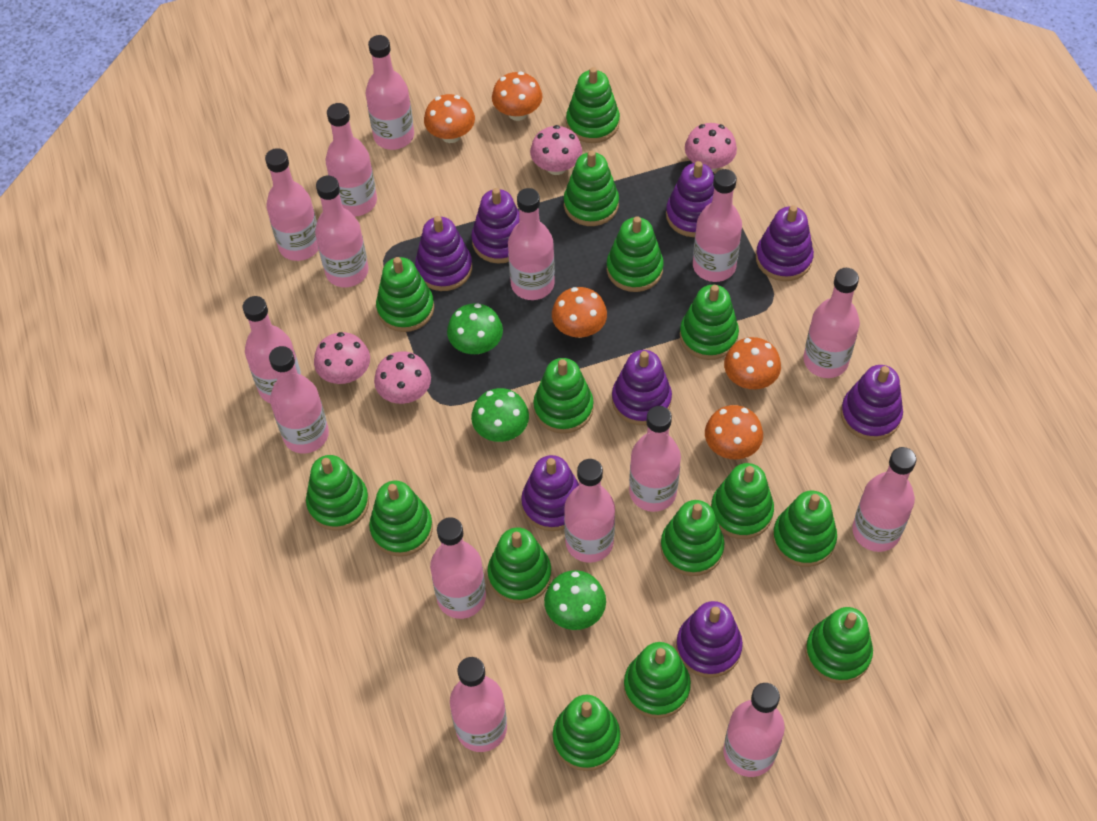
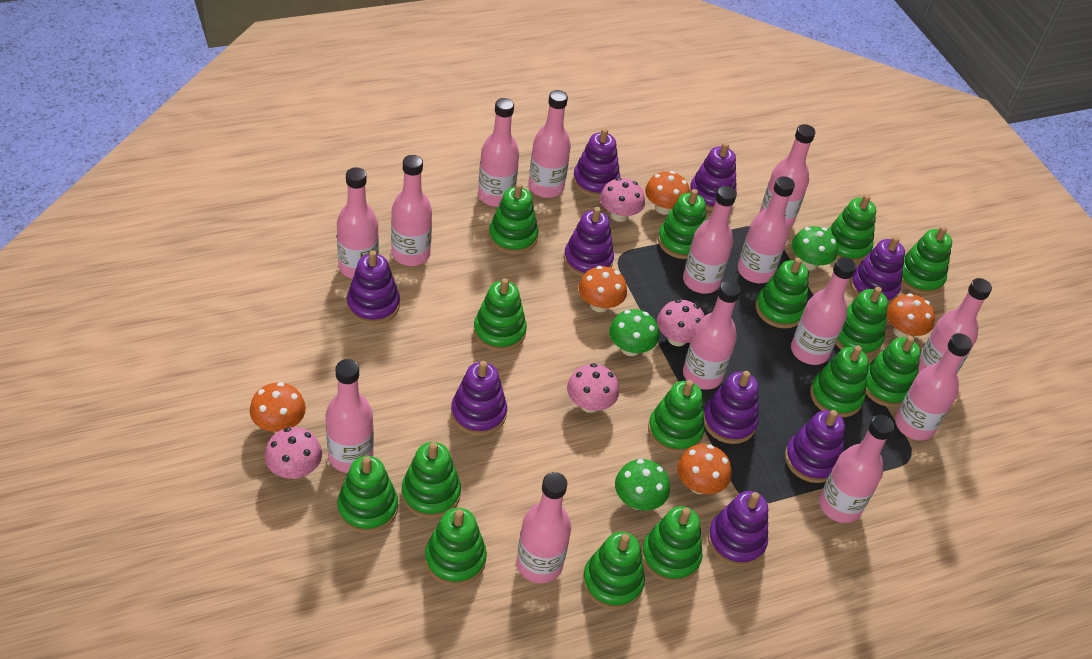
pink bottle: [243,296,301,404] [265,148,319,261] [269,346,329,453] [315,175,368,287] [326,103,377,217] [366,35,414,150] [430,517,486,619] [450,657,507,752] [508,188,555,300] [564,459,615,563] [629,406,681,512] [693,169,742,282] [723,683,785,777] [804,268,860,378] [852,447,917,552] = 15 -> [325,359,374,473] [337,167,379,279] [391,155,432,266] [478,98,519,207] [517,472,571,583] [528,90,571,198] [683,186,737,294] [683,280,741,390] [738,176,795,283] [759,124,816,228] [791,257,856,365] [819,415,894,523] [895,333,972,440] [918,278,992,374] = 14
purple stacking toy: [415,216,472,291] [471,188,519,264] [521,455,579,531] [612,350,672,425] [666,161,714,237] [676,601,743,678] [756,205,814,281] [841,365,903,441] = 8 -> [347,251,400,325] [451,361,507,436] [564,207,614,277] [573,128,620,197] [689,142,737,211] [703,371,759,444] [708,491,768,567] [785,410,845,483] [850,236,905,304] = 9

